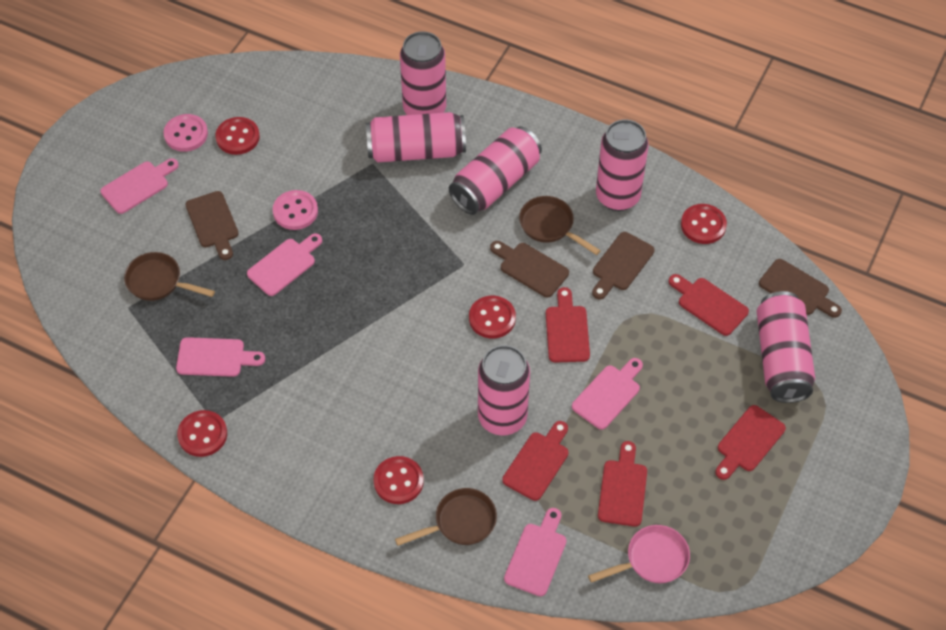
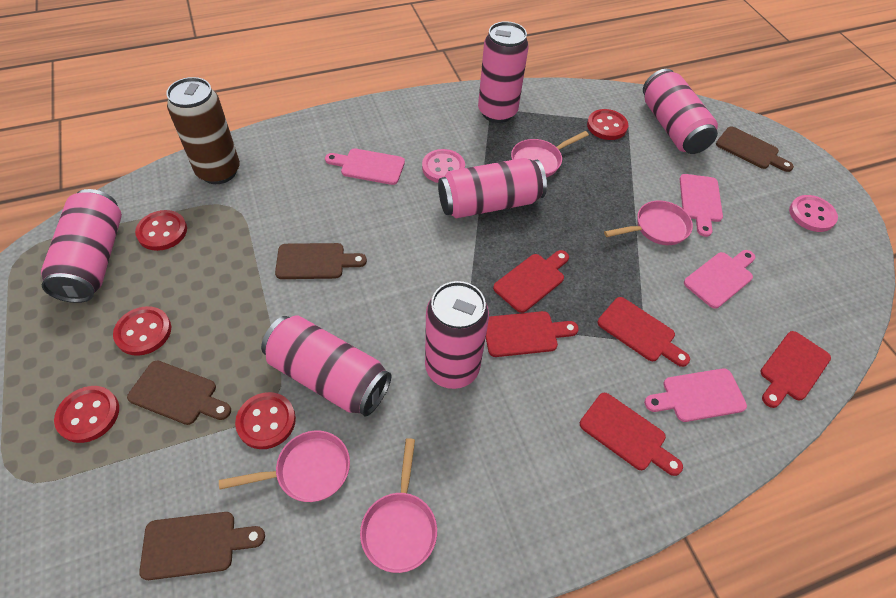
brown can: none = 0 -> [166,77,240,184] = 1
brown pan: [124,252,215,301] [395,488,497,546] [519,196,601,255] = 3 -> none = 0
pink cutting board: [100,158,179,214] [176,337,265,377] [247,233,322,296] [504,508,567,596] [572,358,643,430] = 5 -> [325,148,405,185] [644,368,747,422] [680,174,723,237] [684,250,755,309] = 4
pink pan: [588,525,690,583] = 1 -> [219,430,350,502] [360,438,437,573] [511,131,589,177] [604,201,693,245] = 4

